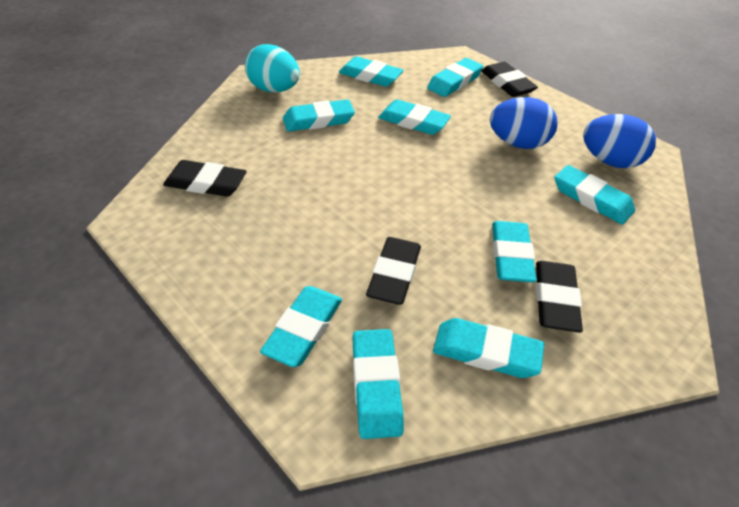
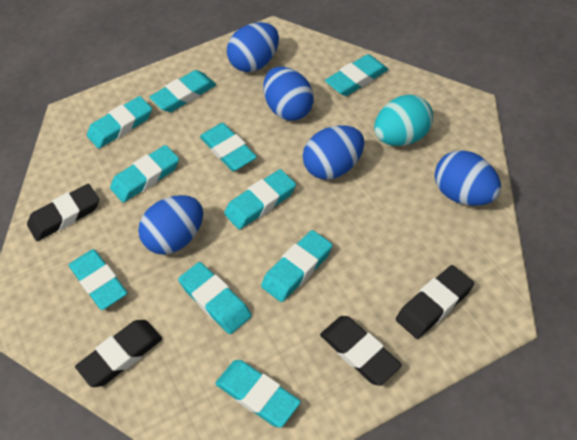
blue egg: [490,97,558,149] [583,114,656,168] = 2 -> [138,195,203,255] [227,22,279,72] [263,67,314,121] [303,125,364,180] [435,150,501,206] = 5
turquoise eraser: [260,286,342,367] [283,99,355,132] [339,56,404,87] [352,329,404,439] [378,99,451,135] [427,58,483,97] [433,318,544,378] [492,221,537,282] [554,165,635,225] = 9 -> [69,249,127,310] [87,96,152,149] [110,145,179,203] [150,70,216,112] [178,262,252,334] [200,123,257,171] [215,360,301,427] [224,169,296,230] [261,230,333,302] [325,54,388,96] = 10

